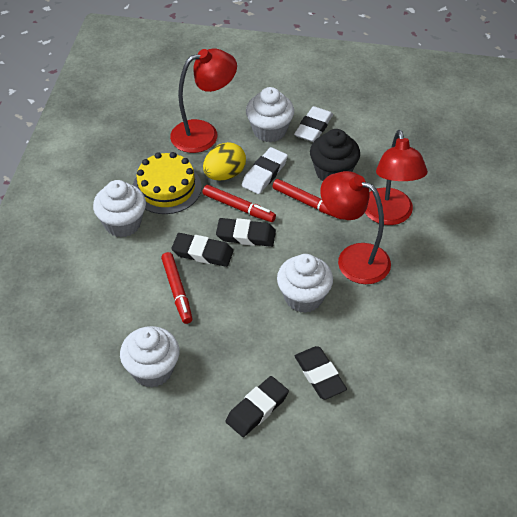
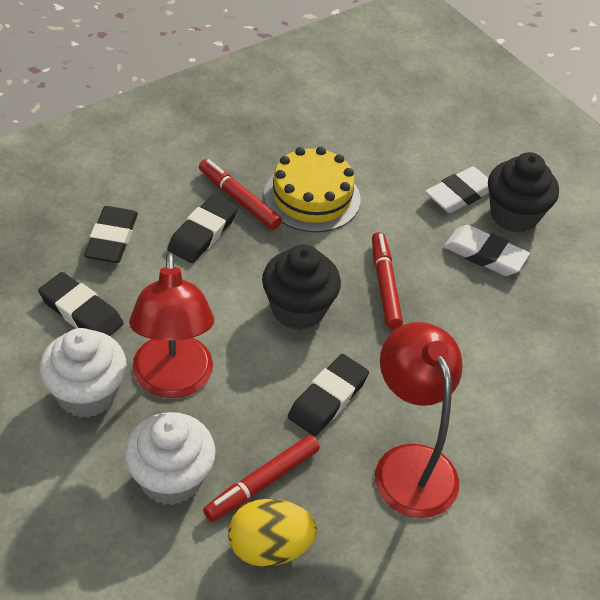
black cupcake: [310,129,360,181] = 1 -> [262,244,341,330] [488,152,559,233] = 2
red lamp: [170,49,237,153] [320,171,391,284] [365,130,428,225] = 3 -> [129,252,214,398] [375,322,463,518] = 2
white cupcake: [93,180,146,237] [120,326,180,388] [246,87,294,142] [277,254,333,313] = 4 -> [39,328,127,418] [124,412,216,505] = 2

